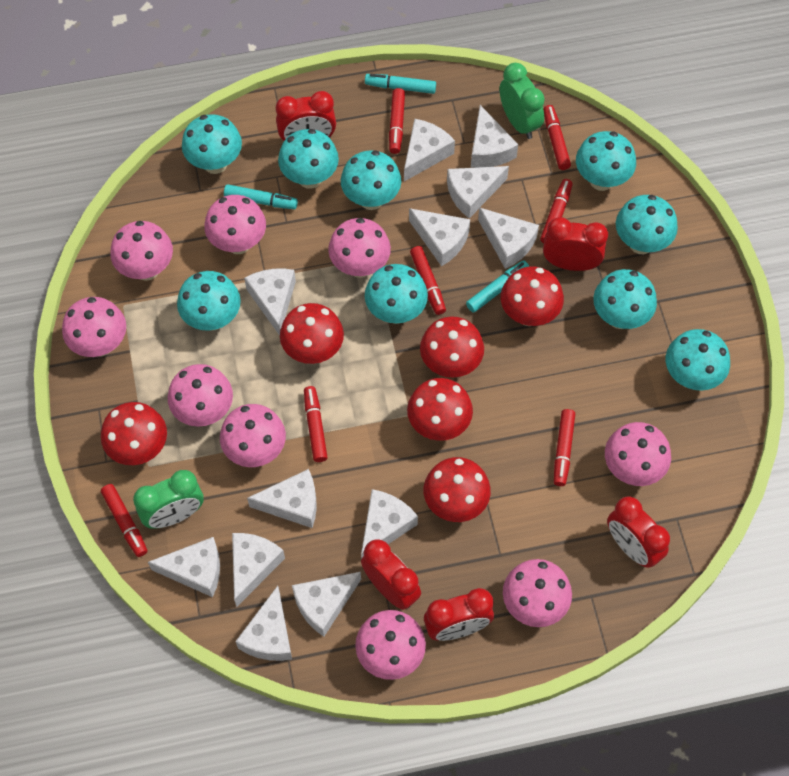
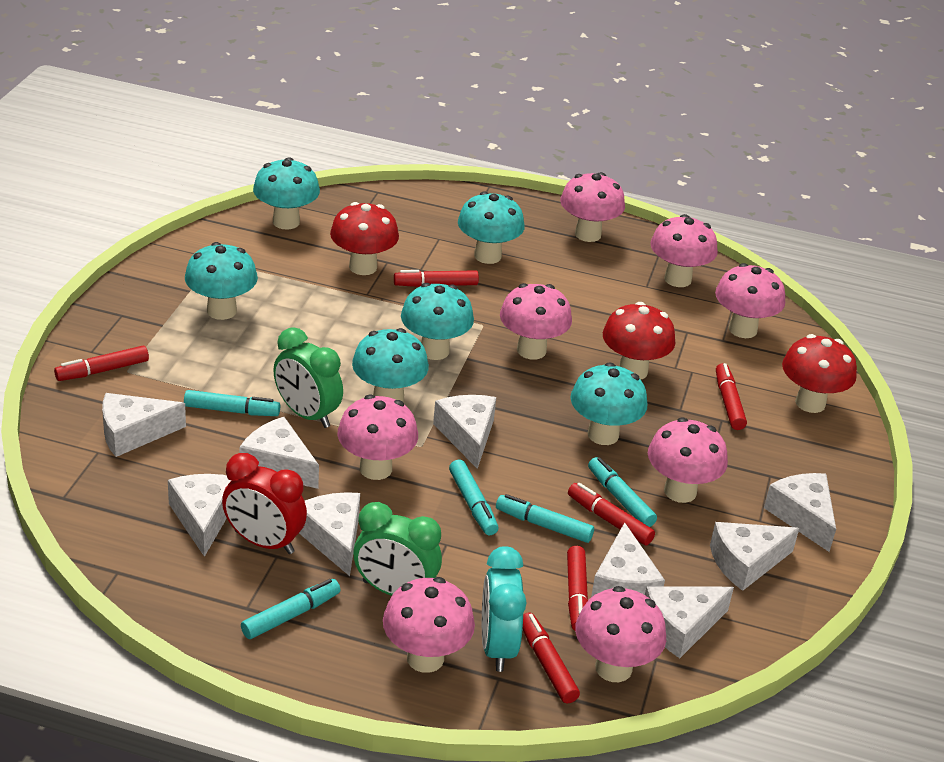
pink mushroom: [62,297,126,357] [110,221,173,281] [168,364,233,427] [204,195,266,254] [220,404,286,467] [328,218,391,278] [355,610,426,680] [503,559,572,627] [605,422,671,486] = 9 -> [338,395,418,480] [383,577,475,673] [500,283,572,359] [560,172,625,242] [575,586,666,682] [648,417,728,503] [650,214,718,287] [715,263,785,338] = 8
red clock: [276,91,336,141] [361,540,421,610] [424,588,494,641] [543,217,608,271] [607,496,670,568] = 5 -> [222,453,307,554] = 1
red marker: [101,484,147,557] [304,386,328,462] [389,88,405,154] [410,246,446,315] [540,179,573,244] [543,105,571,170] [554,409,575,486] = 7 -> [54,346,149,381] [394,270,479,287] [523,612,580,703] [567,546,588,631] [568,483,655,545] [716,363,747,430] = 6
red mushroom: [101,402,167,465] [280,303,344,364] [407,378,473,441] [420,316,484,378] [424,457,491,522] [501,266,564,326] = 6 -> [330,202,399,275] [603,302,675,380] [782,334,857,413] = 3
turquoise clock: none = 0 -> [482,546,527,672] = 1
turquoise marker: [224,184,298,209] [365,74,436,94] [466,260,529,313] = 3 -> [184,390,280,416] [241,579,340,639] [449,460,498,535] [496,494,594,543] [588,457,657,527] = 5
turquoise mushroom: [177,271,241,331] [182,114,242,174] [278,129,339,189] [341,150,401,210] [365,264,428,324] [576,131,636,191] [593,269,657,329] [616,195,678,254] [666,329,730,391] = 9 -> [185,242,258,320] [253,157,320,230] [352,328,429,401] [401,283,474,360] [458,191,525,264] [571,363,648,445] = 6
white cheese: [148,537,220,597] [232,533,285,607] [235,586,292,661] [244,268,296,336] [247,469,317,528] [292,572,361,637] [361,489,418,559] [404,119,455,181] [409,208,470,267] [447,166,509,219] [471,105,518,168] [478,207,539,269] = 12 -> [102,393,186,457] [168,474,232,557] [239,417,319,489] [299,492,360,576] [433,395,496,469] [591,522,665,597] [645,586,734,658] [710,522,799,591] [764,473,836,552] = 9

